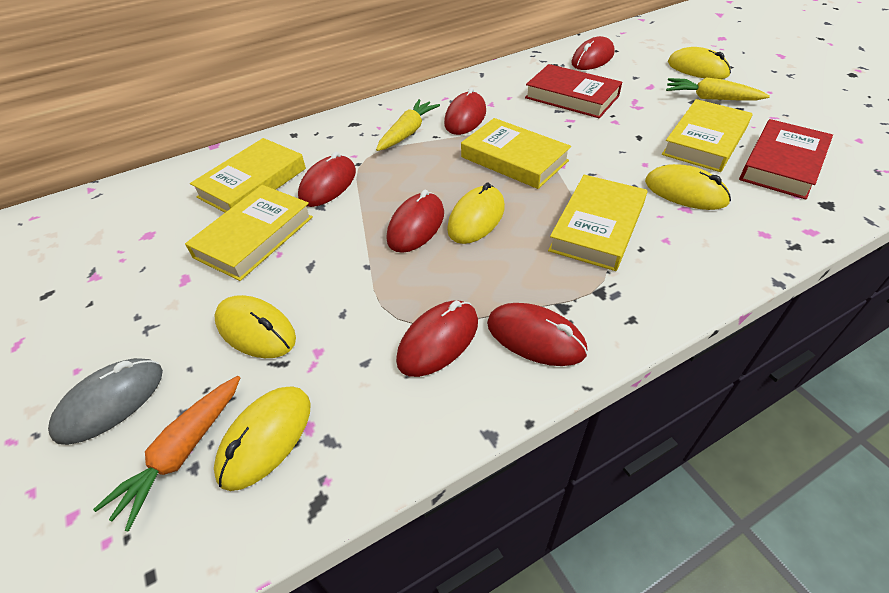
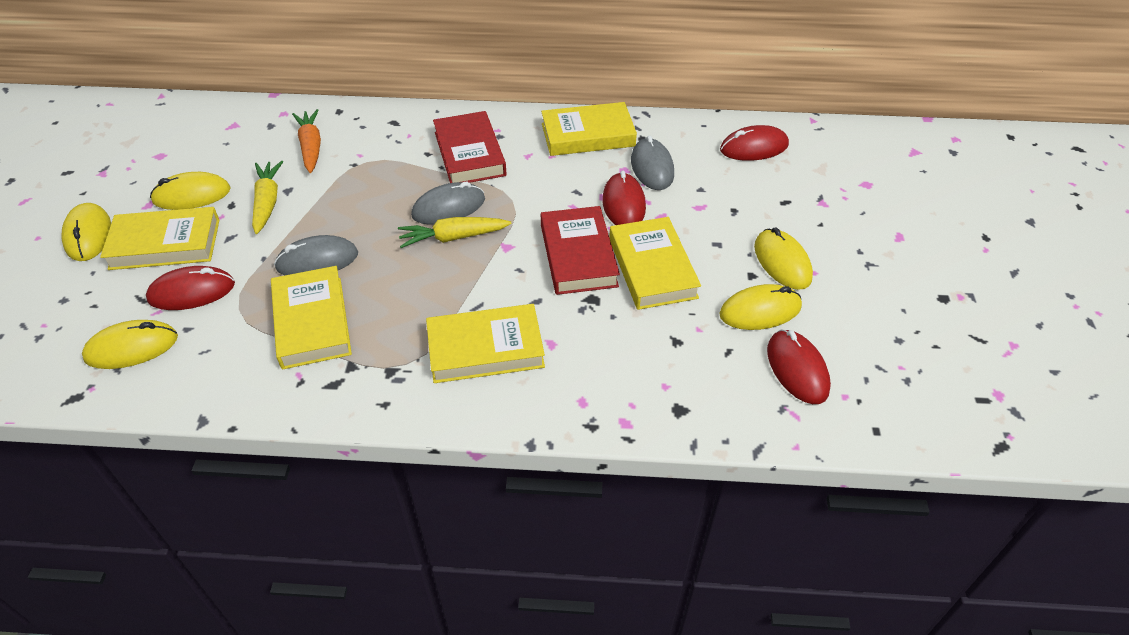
grey mouse: [48,358,163,445] = 1 -> [274,235,358,275] [411,182,485,225] [631,135,674,190] = 3
red mouse: [298,152,356,207] [387,190,444,253] [396,300,478,377] [444,87,486,135] [487,303,588,366] [571,36,615,70] = 6 -> [146,266,235,310] [602,171,646,225] [720,125,789,161] [767,329,831,404] = 4

